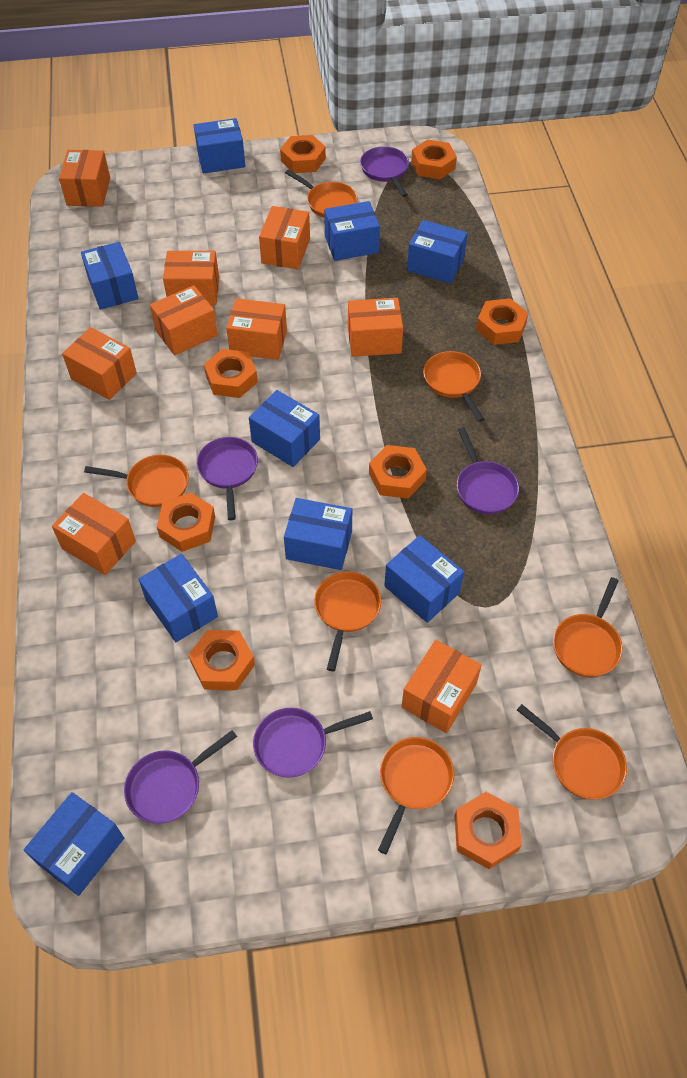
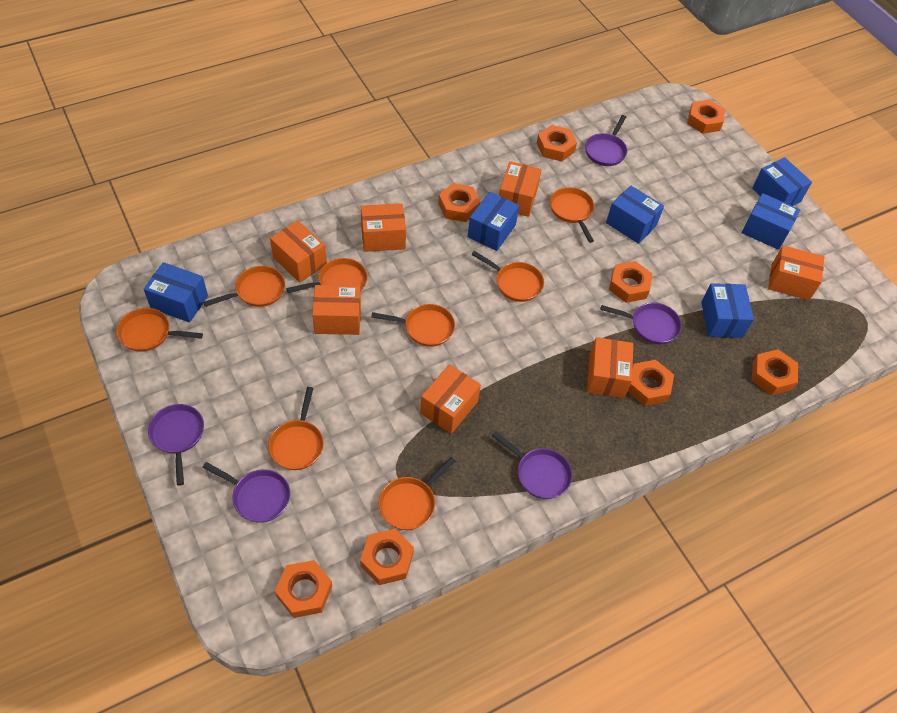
blue box: [24,792,124,896] [81,242,138,310] [139,554,218,642] [194,118,245,174] [249,390,320,467] [284,498,352,570] [324,201,380,261] [384,535,464,623] [407,220,468,284] = 9 -> [144,262,208,323] [468,192,519,251] [606,185,664,244] [701,283,754,338] [742,193,800,250] [752,157,812,206] = 6
orange box: [52,493,136,575] [59,150,110,207] [62,327,137,400] [150,285,218,356] [163,251,219,305] [226,298,287,360] [259,206,310,269] [348,298,403,357] [401,640,482,733] = 9 -> [270,220,327,283] [312,285,361,335] [361,203,406,252] [420,364,481,434] [499,161,541,217] [587,337,633,398] [768,245,824,300] = 7
orange pan: [84,455,189,507] [285,169,357,218] [314,572,381,671] [378,737,454,854] [423,351,484,422] [517,704,627,799] [553,577,623,677] = 7 -> [117,308,203,352] [203,266,285,307] [268,387,324,470] [286,258,367,293] [371,304,455,347] [379,457,456,530] [472,251,544,302] [550,187,594,243] = 8

